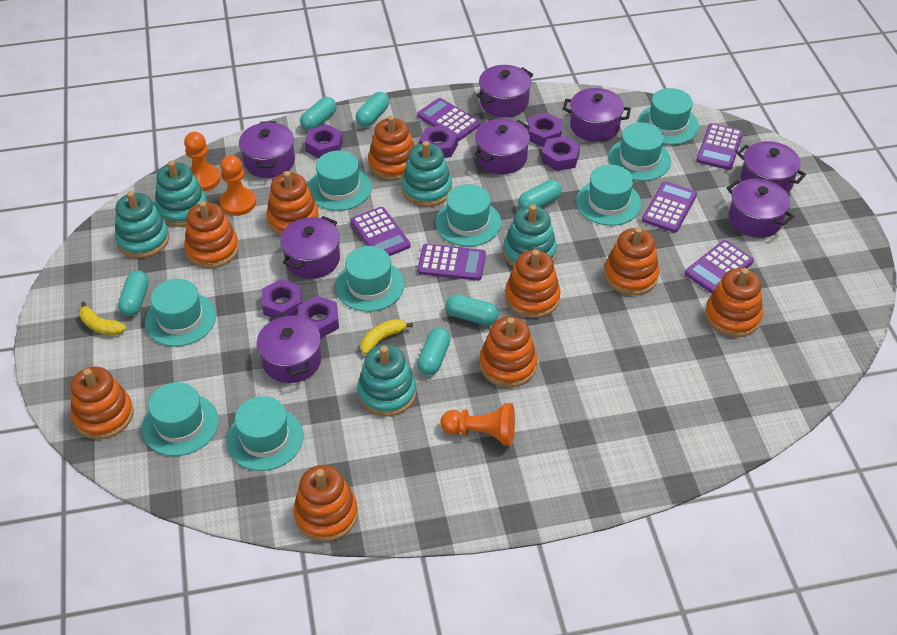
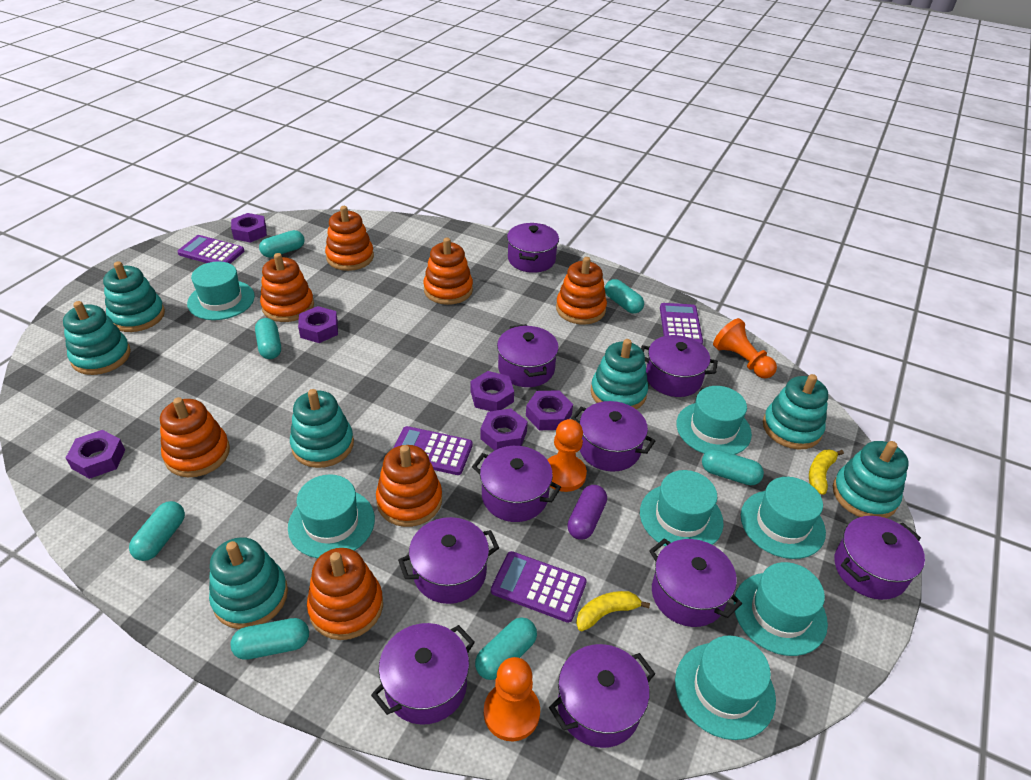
orange stacking toy: [71,367,134,440] [184,201,239,268] [266,171,319,236] [293,465,358,542] [368,115,415,180] [479,317,537,388] [505,249,560,318] [604,227,659,295] [705,268,763,337] = 9 -> [160,397,230,477] [260,253,314,322] [307,548,383,640] [325,206,374,271] [376,445,442,527] [423,238,473,305] [556,257,607,325] = 7
purple calculator: [351,207,411,256] [417,98,480,141] [417,244,486,281] [642,181,697,233] [685,240,754,293] [696,123,743,170] = 6 -> [177,235,244,264] [394,426,473,475] [491,551,587,623] [660,303,703,344] = 4
purple capsule: none = 0 -> [567,485,607,540] = 1
purple pot: [239,121,295,178] [257,313,321,383] [280,216,340,279] [474,119,530,174] [476,65,533,117] [563,88,631,142] [727,179,794,238] [737,141,806,193] = 8 -> [371,623,475,725] [398,517,499,604] [472,446,561,522] [497,324,559,387] [507,223,559,273] [549,644,655,748] [571,401,655,472] [641,335,718,397] [649,538,742,627] [834,516,925,600] = 10
turquoise capsule: [118,270,149,316] [300,97,337,131] [356,92,389,127] [417,328,451,375] [446,294,499,325] [518,180,562,209] = 6 -> [129,501,185,561] [231,618,309,660] [255,318,281,359] [259,230,304,257] [475,617,537,680] [605,279,644,314] [702,449,764,485] = 7
turquoise hat: [142,382,219,456] [145,279,216,347] [226,396,304,471] [308,150,372,211] [335,246,404,312] [435,184,501,247] [576,165,641,226] [608,122,671,181] [637,88,699,145] = 9 -> [187,261,255,320] [288,474,375,558] [640,470,724,546] [675,636,776,740] [676,386,752,455] [734,562,828,656] [741,477,826,559] = 7
turquoise stacking toy: [115,191,170,258] [155,161,207,227] [357,344,416,417] [402,141,452,207] [503,205,557,267] = 5 -> [63,301,131,375] [103,261,165,332] [209,537,288,629] [290,389,354,468] [591,339,648,409] [763,374,828,450] [833,441,909,518] = 7

